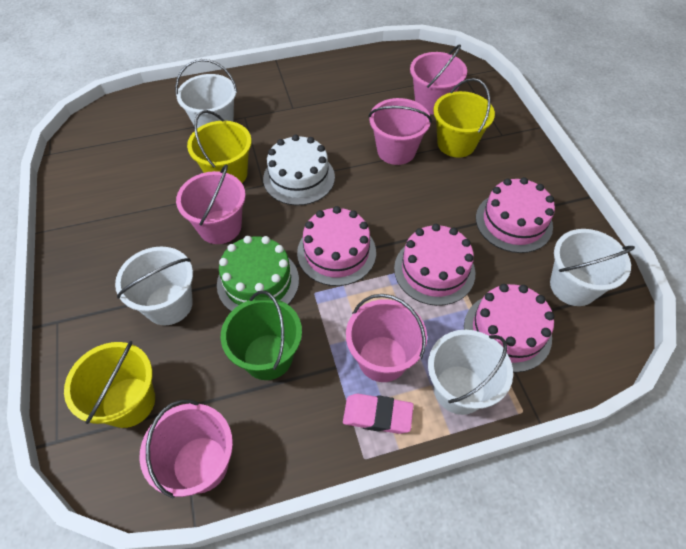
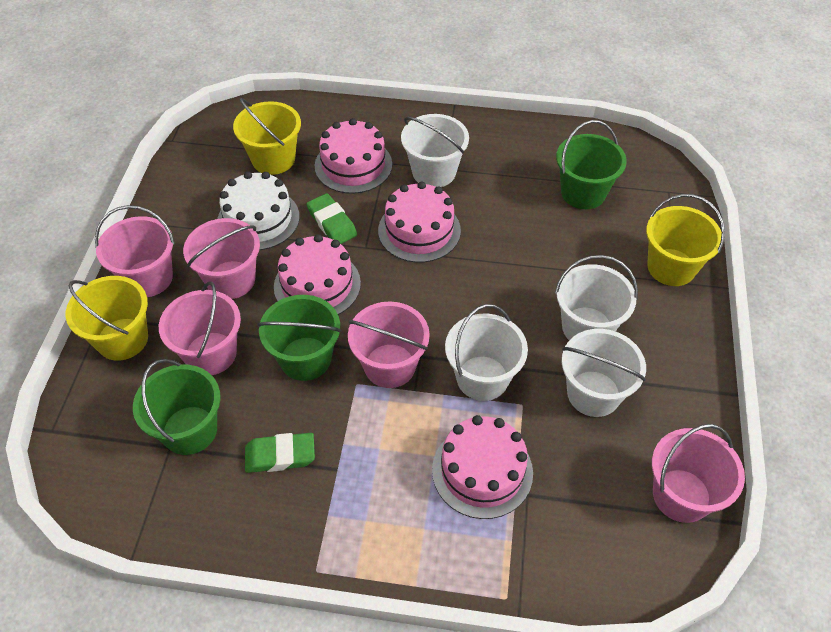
green bucket: [221,291,302,380] = 1 -> [133,359,221,455] [257,295,342,381] [556,120,627,209] = 3
green cake: [217,236,299,311] = 1 -> none = 0
green eraser: none = 0 -> [245,433,315,473] [307,193,357,244] = 2
pink eraser: [343,394,414,434] = 1 -> none = 0

